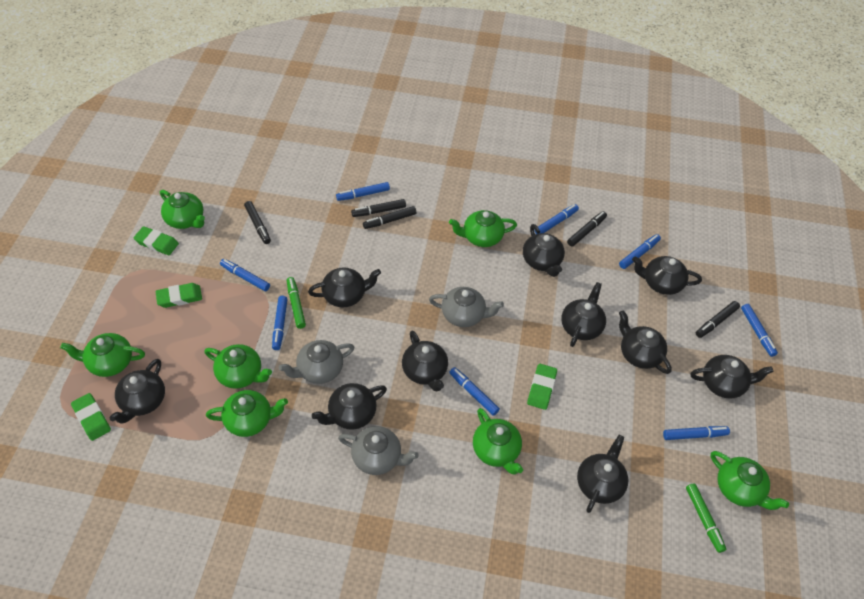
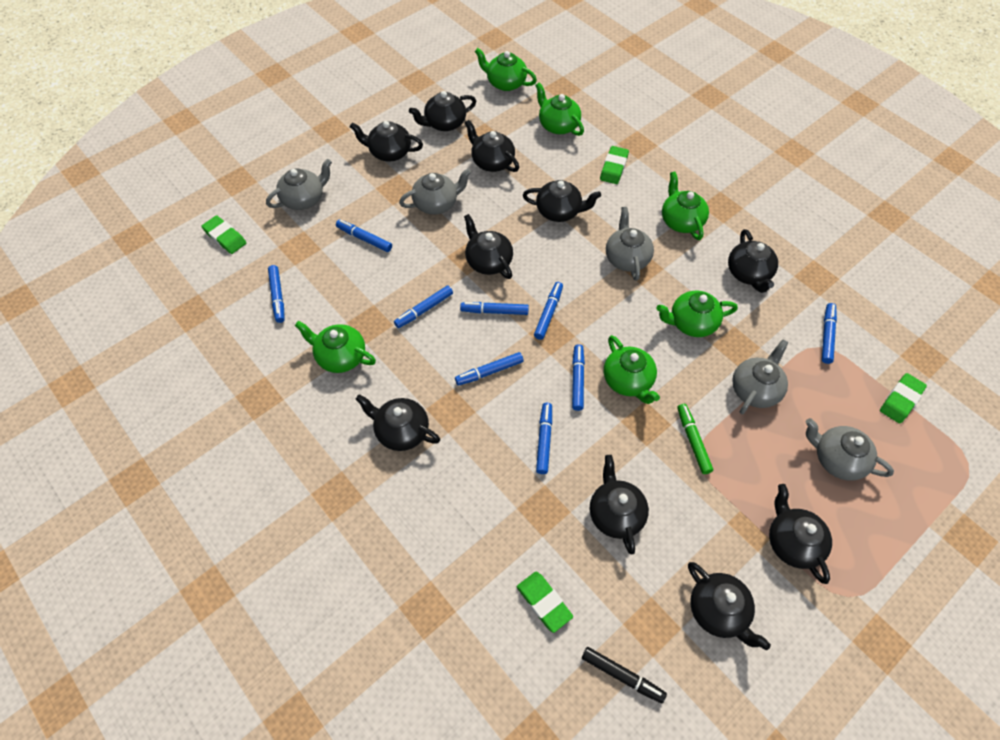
black marker: [244,201,271,244] [351,199,406,217] [363,206,416,229] [567,211,607,247] [696,301,740,338] = 5 -> [582,647,667,703] = 1
blue marker: [220,259,270,291] [272,296,288,350] [336,182,390,201] [449,367,500,416] [535,204,579,234] [619,234,661,269] [663,426,730,440] [741,304,778,357] = 8 -> [268,265,285,323] [336,219,392,252] [394,285,453,328] [455,352,523,386] [460,302,529,315] [534,282,563,340] [536,403,552,474] [572,344,585,411] [822,303,837,364] = 9
green marker: [287,277,306,329] [686,483,726,553] = 2 -> [677,404,713,474] = 1
green teapot: [60,333,145,377] [160,190,205,229] [204,344,272,389] [206,390,288,437] [449,210,517,247] [473,408,523,474] [711,451,789,510] = 7 -> [295,321,376,373] [474,48,537,91] [535,82,584,136] [604,335,660,404] [656,291,738,337] [662,171,709,240] = 6
grey teapot: [279,340,355,384] [338,426,419,475] [429,287,504,327] = 3 -> [266,159,332,210] [399,168,471,215] [606,207,654,281] [732,339,788,414] [806,418,894,481] = 5

